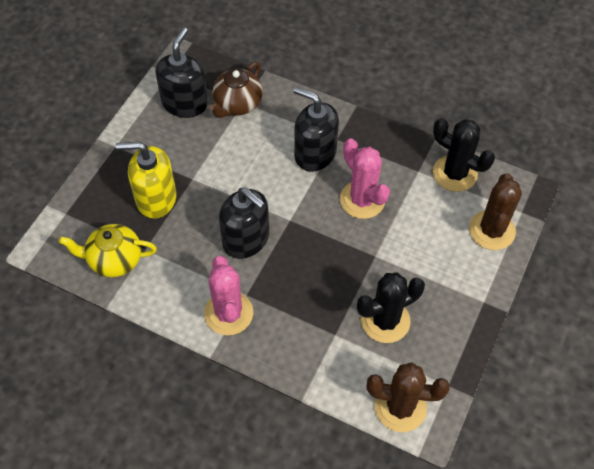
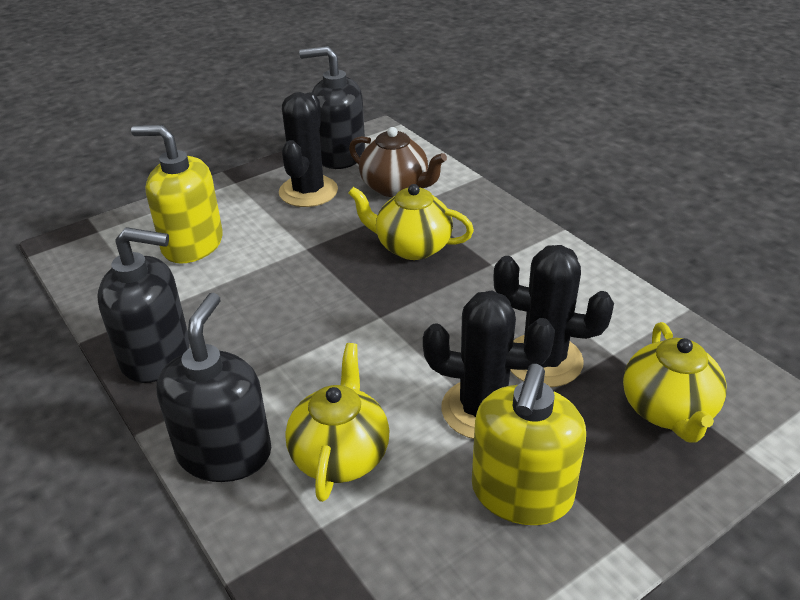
black cactus: [357,272,425,343] [433,118,495,192] = 2 -> [279,92,338,207] [423,290,555,439] [493,245,614,387] = 3
brown cactus: [367,362,450,432] [469,173,522,250] = 2 -> none = 0
pink cactus: [204,256,253,335] [340,139,390,219] = 2 -> none = 0
yellow soap dispenser: [115,142,177,219] = 1 -> [131,125,223,264] [472,364,586,525] = 2
yellow teapot: [59,224,157,277] = 1 -> [285,343,389,502] [348,184,474,260] [623,322,727,443] = 3

